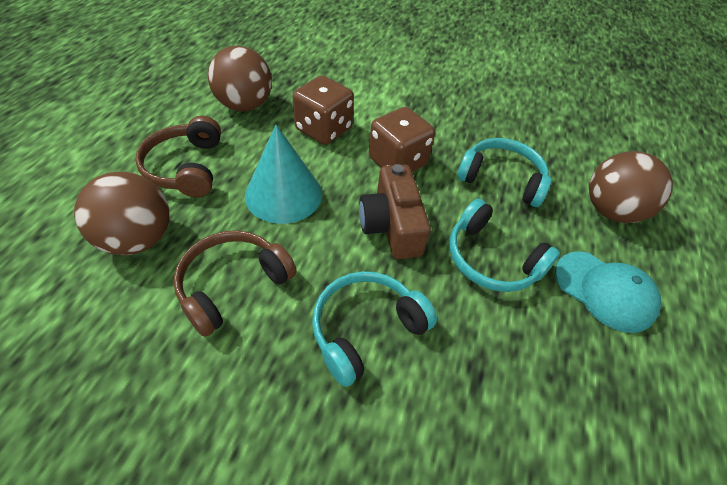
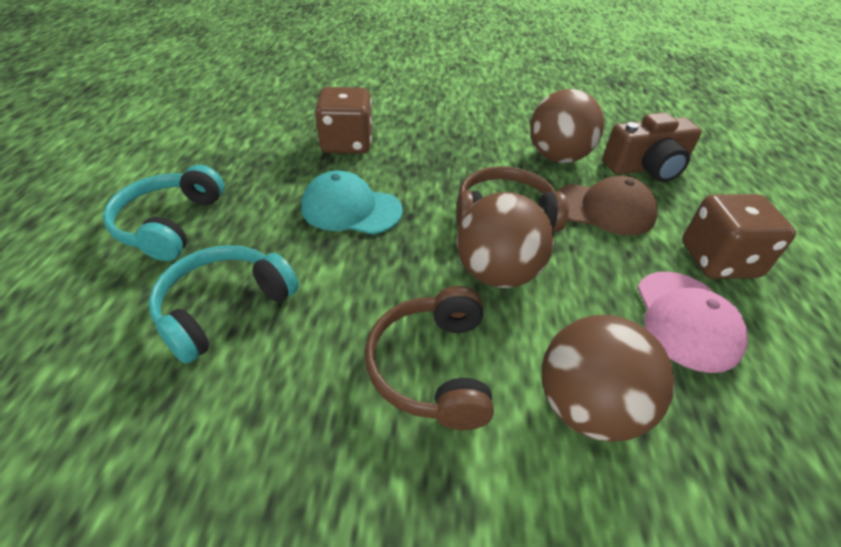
brown cap: none = 0 -> [557,176,658,235] = 1
pink cap: none = 0 -> [637,272,748,373] = 1
turquoise cone: [245,125,322,224] = 1 -> none = 0
turquoise headphones: [312,271,437,387] [449,199,560,292] [457,138,551,207] = 3 -> [103,165,224,261] [149,245,299,364] = 2

